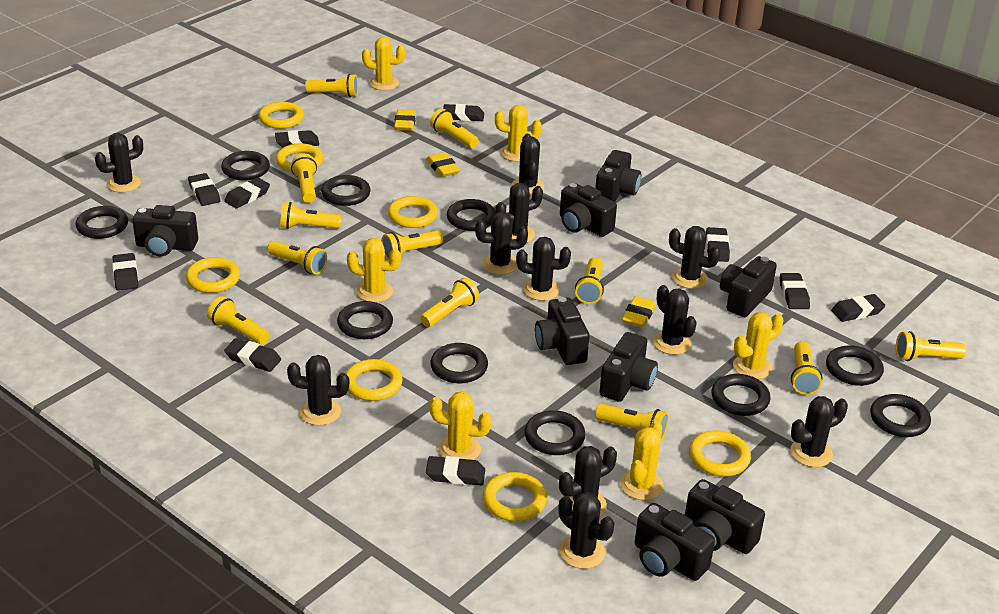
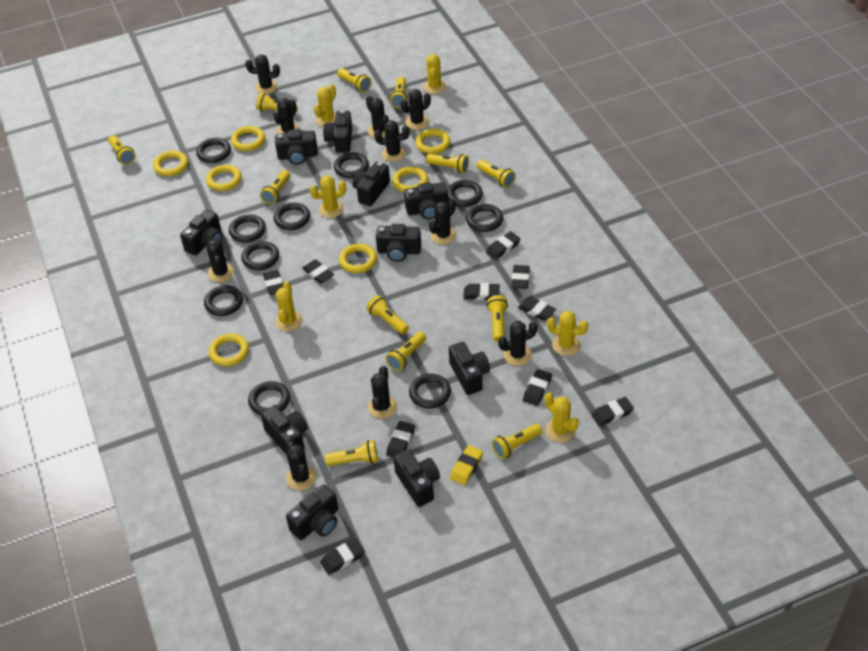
black cactus: [95,133,143,192] [287,355,349,426] [475,212,528,275] [496,183,543,243] [512,134,545,195] [516,237,571,301] [558,492,615,569] [559,446,617,516] [653,285,697,355] [669,226,721,289] [790,396,848,467] = 11 -> [207,239,234,282] [245,54,280,94] [273,98,300,134] [286,442,316,490] [366,96,389,138] [368,366,397,418] [374,120,410,162] [401,89,431,130] [429,198,456,244] [498,321,538,366] = 10
black camera: [132,205,198,256] [535,297,589,365] [560,183,617,237] [595,150,641,202] [599,332,658,402] [635,503,715,581] [685,479,765,554] [720,256,777,317] = 8 -> [180,209,223,256] [261,405,308,455] [275,129,318,165] [286,485,339,540] [323,110,352,153] [352,162,390,206] [376,224,421,262] [393,449,440,507] [404,182,448,219] [449,342,490,395] = 10
yellow eraser: [394,109,416,131] [426,152,460,177] [622,296,656,328] = 3 -> [450,445,483,485] = 1

